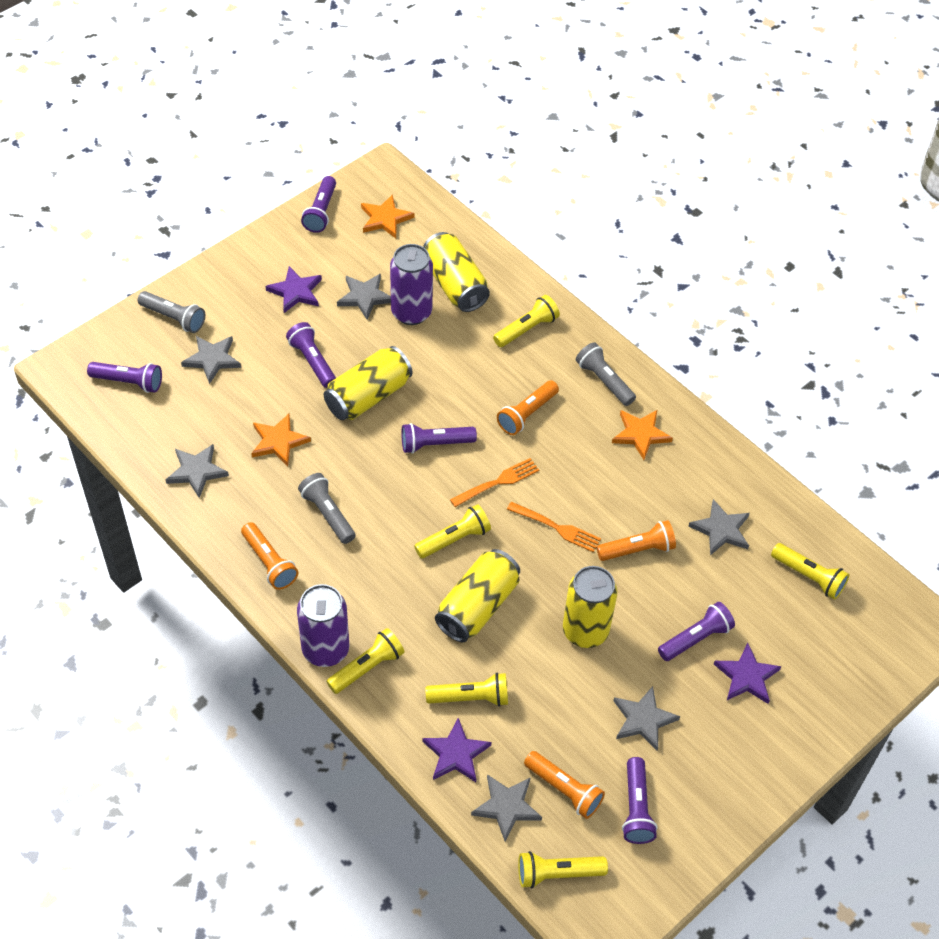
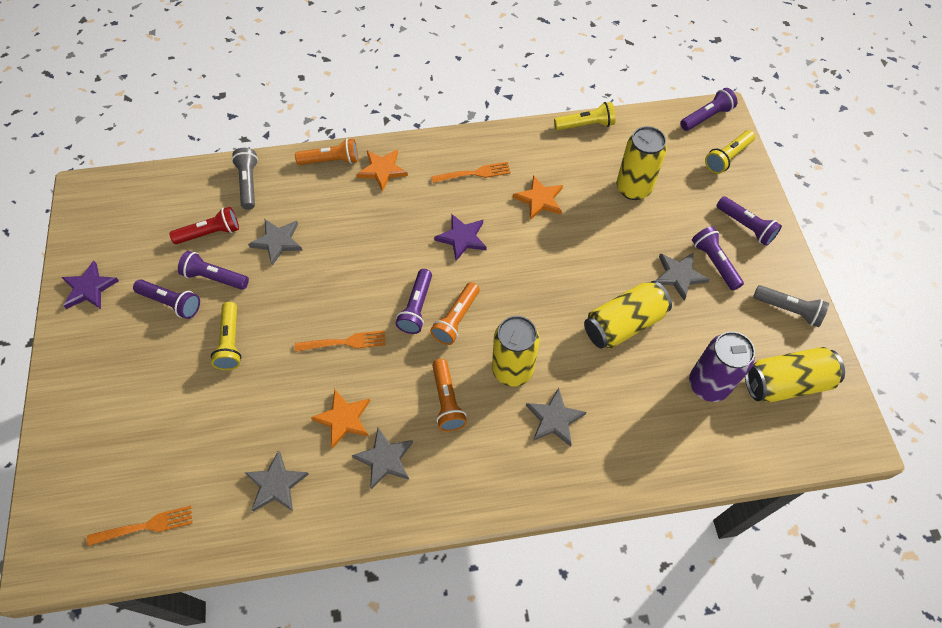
grey flashlight: [138,291,205,333] [298,473,356,544] [576,342,636,406] = 3 -> [232,148,258,210] [753,285,829,327] = 2
grey star: [165,444,229,498] [181,336,241,384] [337,274,391,320] [471,774,542,842] [613,686,680,751] [688,499,750,555] = 6 -> [245,450,309,512] [248,219,303,266] [352,428,413,489] [526,388,587,446] [656,252,710,301] = 5
orange flashlight: [241,522,298,590] [497,381,559,435] [524,751,605,819] [597,520,676,561] = 4 -> [295,138,358,165] [430,282,480,345] [432,359,467,432] = 3
orange fork: [450,458,539,507] [507,502,601,553] = 2 -> [87,506,193,546] [295,330,386,352] [431,162,511,183] = 3
purple can: [297,584,349,667] [390,244,433,325] = 2 -> [689,331,755,402] = 1
purple star: [265,266,322,313] [422,718,491,782] [714,643,782,704] = 3 -> [62,261,119,309] [434,214,487,261] = 2
red flashlight: none = 0 -> [170,207,239,244] = 1
yellow flashlight: [326,628,405,694] [414,504,491,558] [426,673,508,707] [493,295,560,347] [518,851,608,888] [771,543,849,600] = 6 -> [211,302,241,370] [554,102,616,130] [705,130,755,174] = 3

